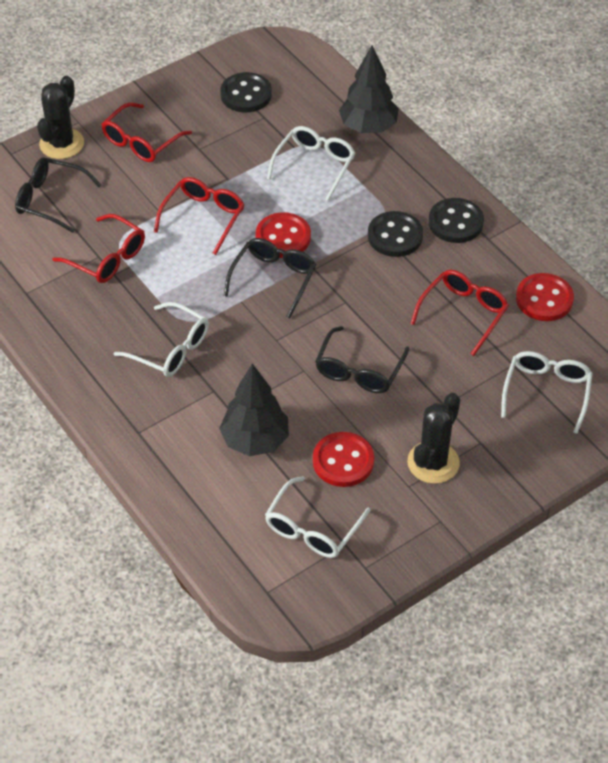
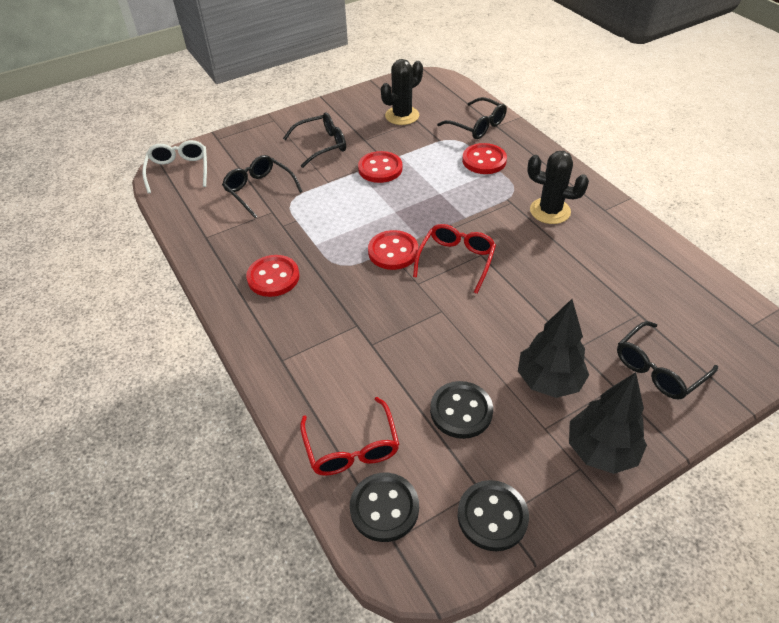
black glasses: [15,157,101,233] [224,238,316,318] [315,326,409,393] = 3 -> [222,155,303,218] [283,113,346,168] [437,97,507,139] [617,321,718,400] = 4
red button: [255,212,311,258] [313,432,374,487] [516,273,574,321] = 3 -> [246,255,299,297] [358,151,402,183] [368,230,418,270] [462,143,507,174] = 4
red glasses: [53,214,145,283] [101,102,192,162] [154,177,245,255] [410,270,509,356] = 4 -> [300,397,399,476] [413,224,496,294] = 2
white glasses: [114,302,209,377] [265,476,371,558] [267,126,355,201] [501,351,593,434] = 4 -> [142,140,207,193] = 1

